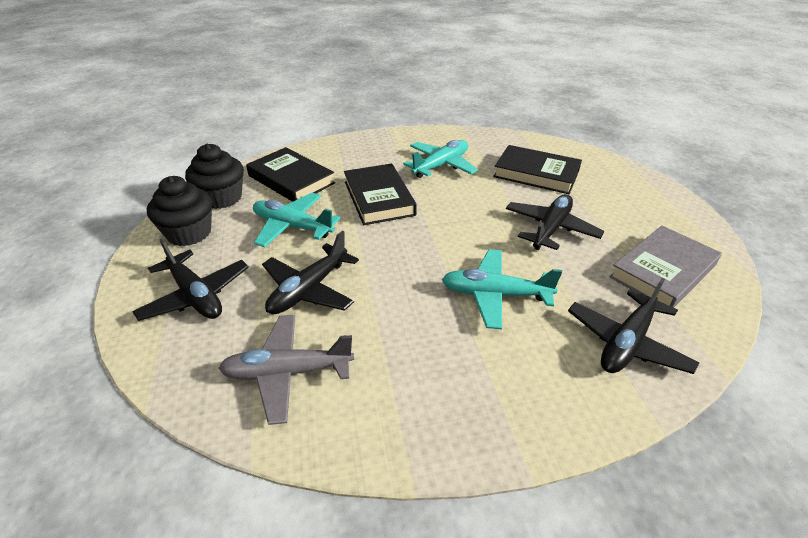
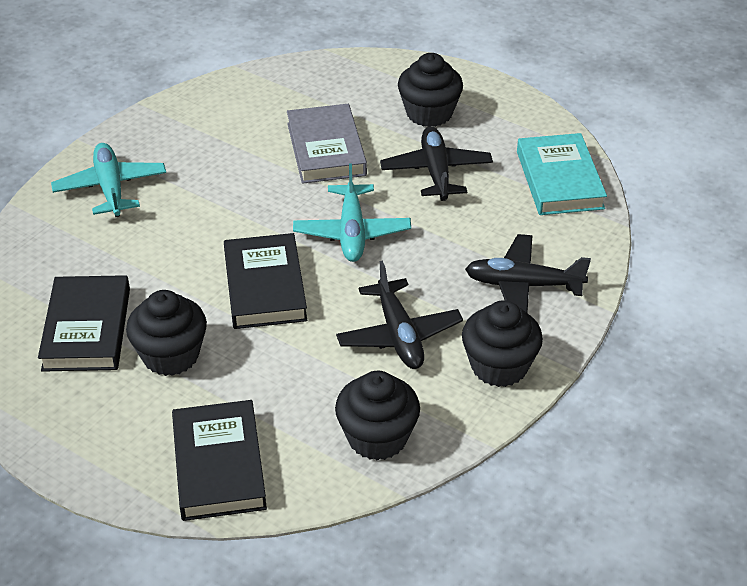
black cupcake: [147,176,212,246] [185,144,244,209] = 2 -> [126,290,207,376] [335,371,420,460] [398,53,463,127] [462,300,543,387] = 4
black plane: [132,238,249,321] [262,231,359,314] [506,194,604,250] [568,278,700,374] = 4 -> [336,261,463,369] [380,127,493,201] [465,234,591,313] = 3
grey plane: [219,315,354,425] = 1 -> none = 0
turquoise book: none = 0 -> [517,133,607,215] = 1
turquoise plane: [253,192,340,247] [403,140,478,178] [442,249,562,330] = 3 -> [51,143,166,217] [293,163,411,262] = 2

